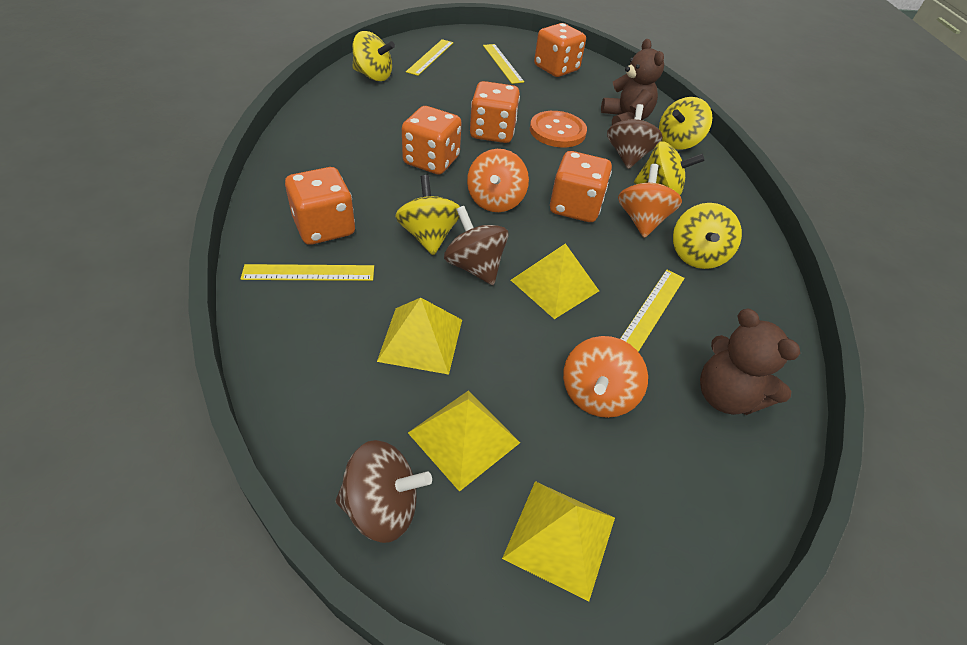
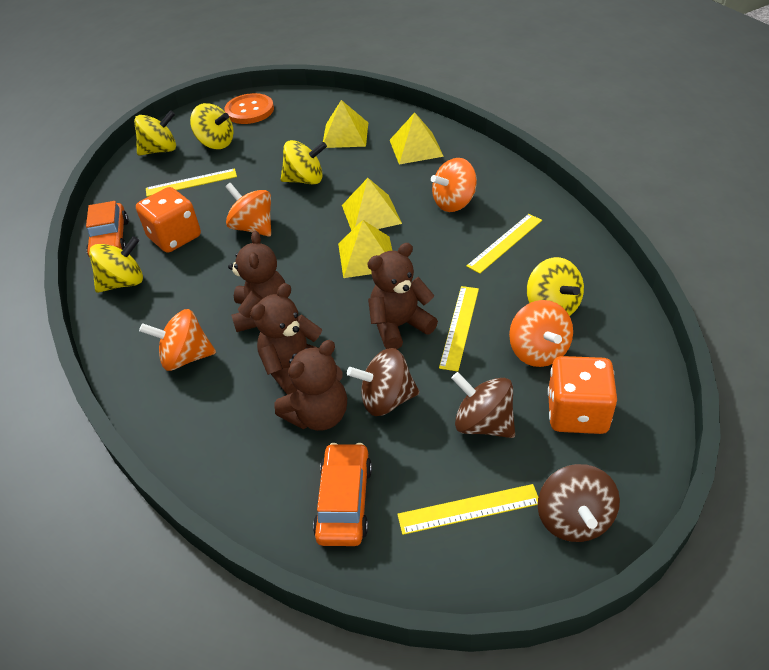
brown teddy bear: [601,39,664,125] [700,309,801,415] = 2 -> [228,231,285,332] [250,283,322,395] [274,340,347,431] [367,243,438,349] = 4
orange car: none = 0 -> [86,201,129,258] [313,443,372,546] = 2
orange dice: [285,167,355,245] [402,106,462,174] [470,81,520,143] [534,23,586,77] [550,151,612,222] = 5 -> [136,187,201,253] [548,356,617,434] = 2
orange spinning top: [467,149,529,212] [563,336,648,418] [618,164,682,238] = 3 -> [139,309,216,371] [225,183,271,237] [431,158,477,212] [509,300,573,367] = 4

